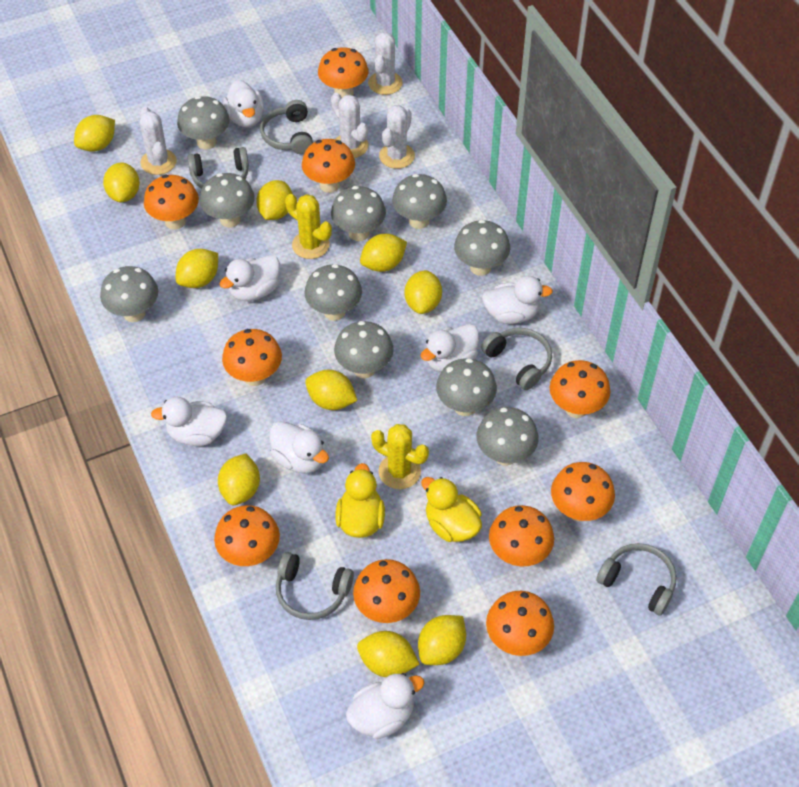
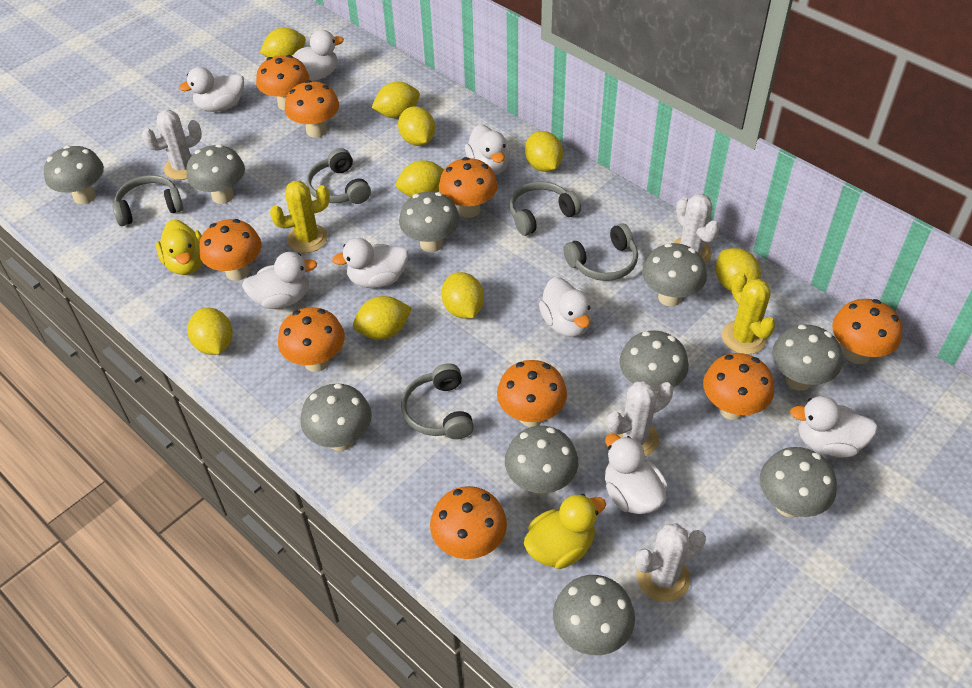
orange mushroom: [144,175,199,229] [214,505,280,566] [222,329,282,386] [302,139,355,193] [318,47,369,97] [353,559,420,623] [486,591,554,656] [489,505,554,566] [550,360,610,418] [551,462,615,521] = 10 -> [199,219,261,281] [256,55,309,110] [278,307,345,372] [285,80,339,138] [430,486,507,559] [439,157,498,218] [497,360,567,427] [703,353,774,420] [832,299,902,364] = 9
white duck: [151,397,227,446] [220,255,280,301] [223,80,264,127] [269,421,329,474] [346,673,424,739] [421,324,479,372] [482,276,553,324] = 7 -> [179,67,244,112] [242,252,317,309] [292,30,344,81] [332,238,408,288] [465,124,511,175] [539,277,592,337] [605,434,668,514] [790,396,878,458] = 8
yellow lemon: [74,115,115,152] [103,163,140,202] [176,249,218,288] [218,453,260,505] [256,180,293,220] [305,370,357,410] [357,631,419,677] [360,234,407,272] [404,270,442,314] [418,615,466,665] = 10 -> [188,308,233,355] [260,28,306,57] [353,296,412,340] [372,82,420,118] [396,160,444,197] [398,106,435,146] [441,272,484,319] [525,131,563,172] [716,248,761,291] = 9

